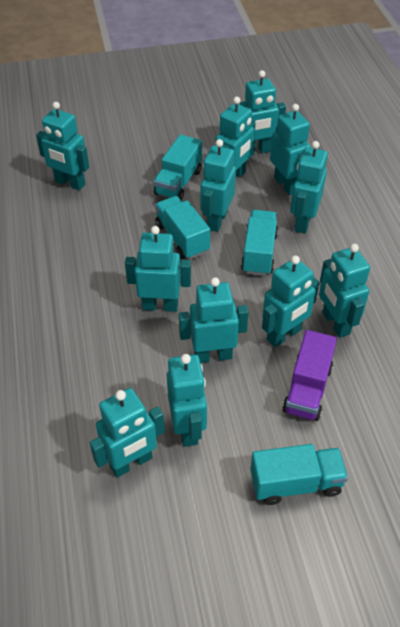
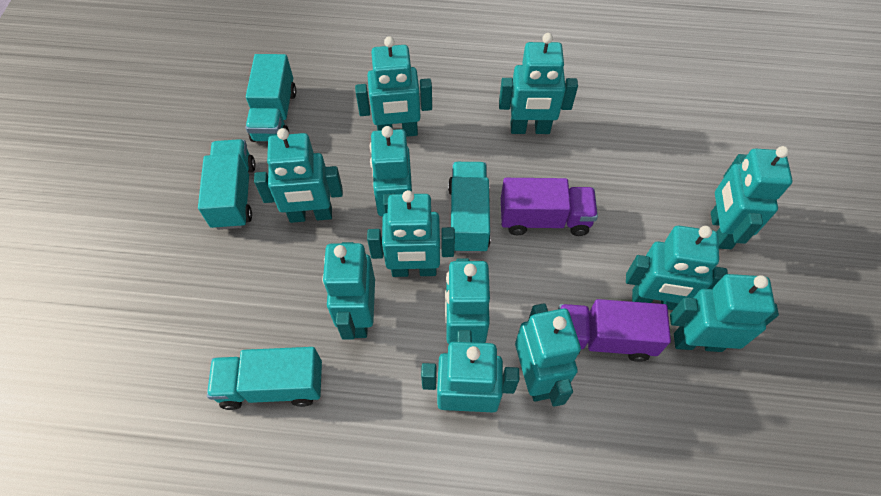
purple truck: [282,330,337,421] = 1 -> [501,178,598,236] [558,299,671,362] = 2

